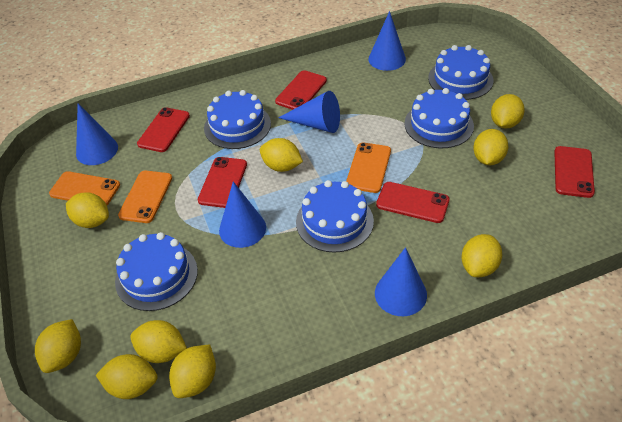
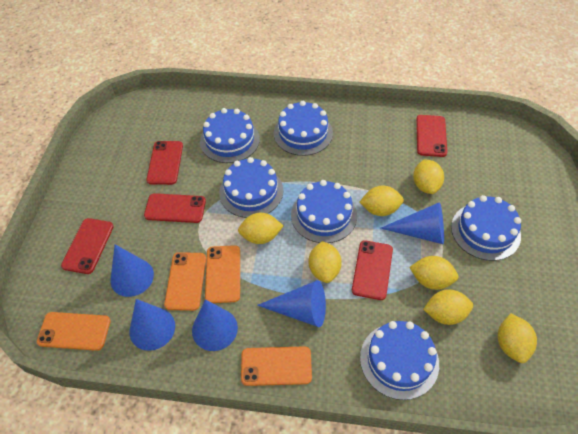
blue cake: [115,232,198,311] [204,90,271,149] [296,180,374,253] [404,88,474,148] [428,45,493,100] = 5 -> [200,108,260,163] [219,157,283,218] [274,101,333,156] [291,180,357,243] [360,321,439,400] [451,195,521,261] = 6
orange phone: [49,171,120,205] [118,171,172,223] [346,142,391,193] = 3 -> [37,312,111,351] [164,252,206,311] [205,245,240,303] [241,346,312,386] = 4
yellow lemon: [35,319,81,373] [66,192,109,228] [96,354,158,399] [130,320,187,363] [169,345,216,398] [260,138,303,172] [462,234,502,277] [473,129,509,165] [491,94,525,129] = 9 -> [238,213,283,244] [309,241,342,283] [359,185,404,216] [409,256,459,290] [413,160,444,194] [423,289,473,325] [498,313,537,363] = 7

